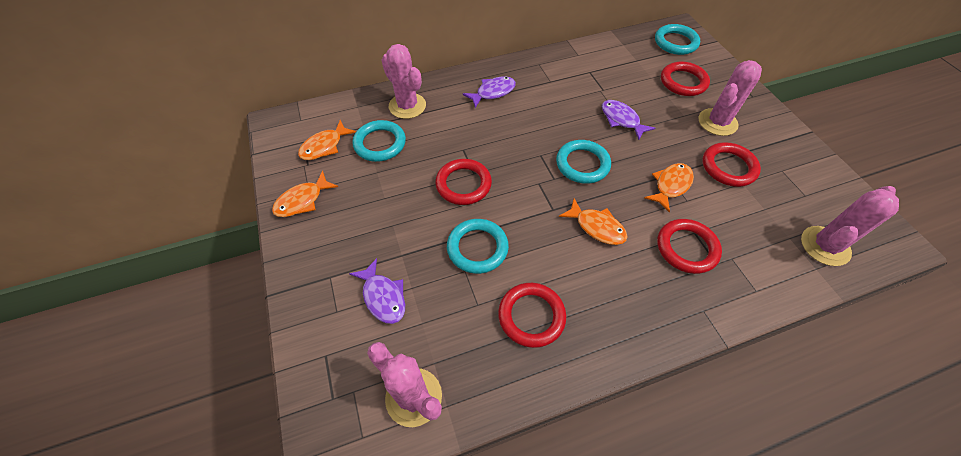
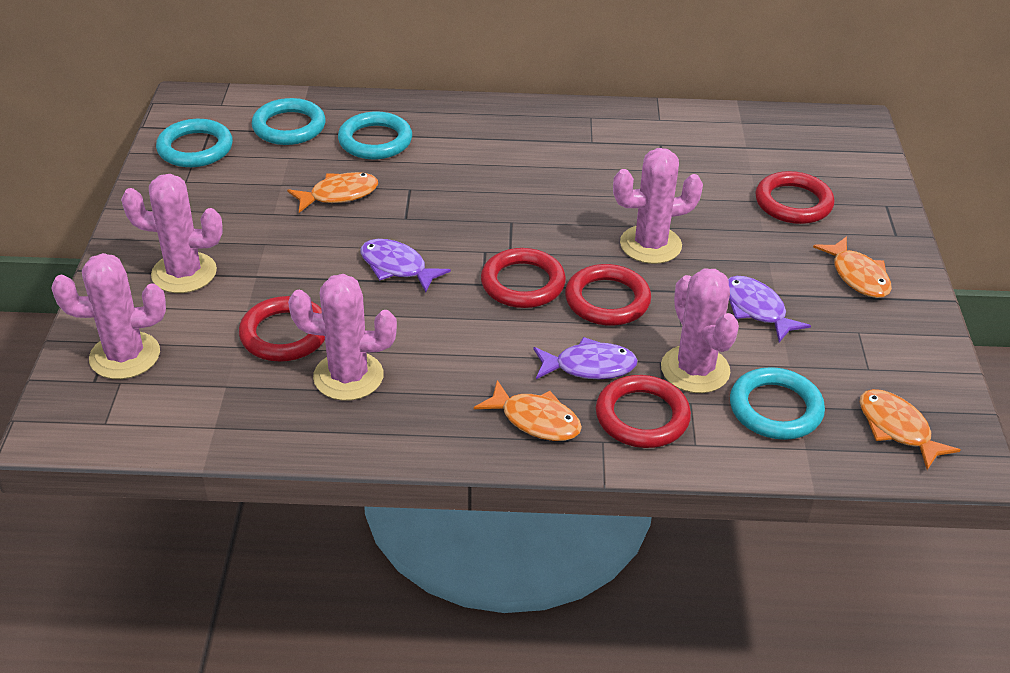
pink cactus: [367,342,442,427] [382,44,426,119] [698,60,762,136] [801,186,899,266] = 4 -> [51,253,166,379] [121,174,223,293] [288,274,397,401] [613,148,703,264] [661,268,739,393] = 5

